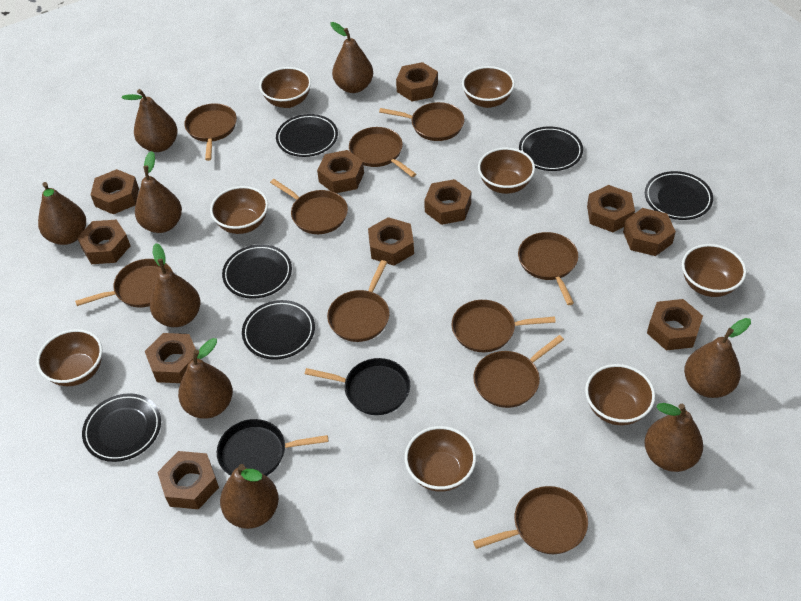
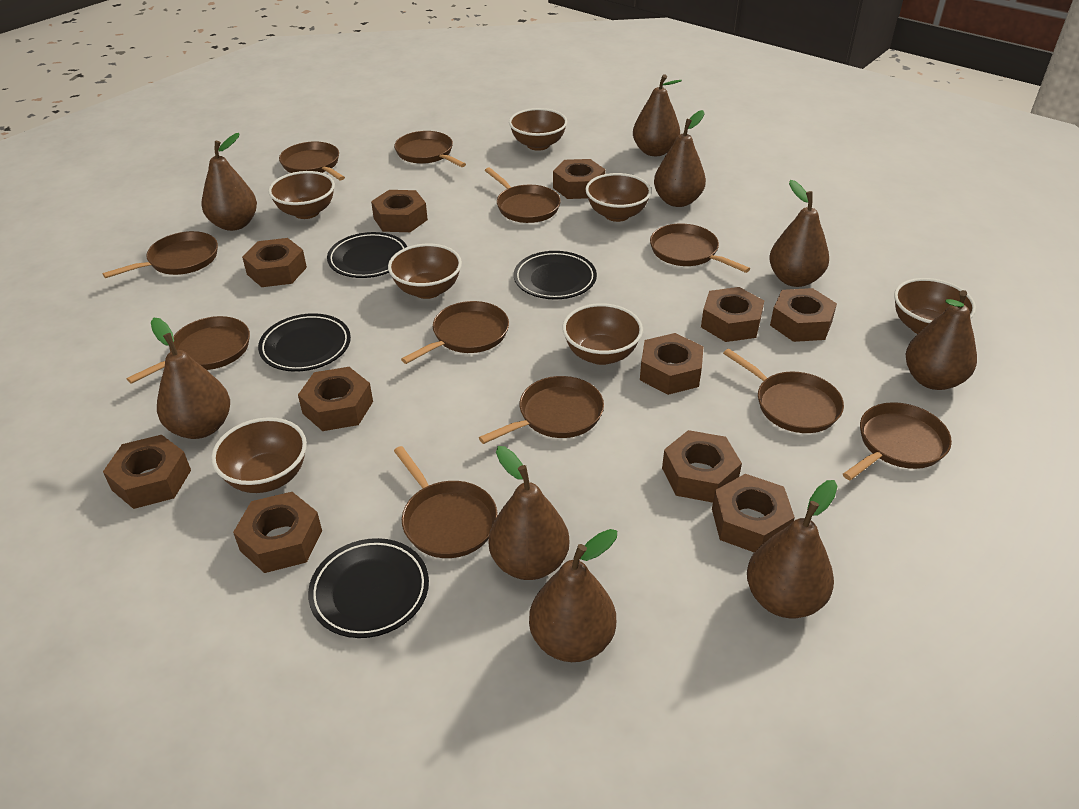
black pan: [217,419,328,476] [305,358,410,415] = 2 -> none = 0
black plate: [82,393,161,462] [222,244,292,299] [242,300,315,360] [276,114,338,157] [519,126,583,171] [645,171,713,220] = 6 -> [258,313,351,372] [308,538,429,638] [327,232,407,278] [514,251,597,299] = 4
brown bowl: [37,329,102,386] [210,186,268,234] [259,67,311,108] [405,426,476,492] [462,66,515,108] [478,147,535,194] [585,364,655,425] [682,244,746,297] = 8 -> [211,417,307,493] [268,171,335,219] [388,244,462,299] [509,108,567,151] [562,303,643,365] [586,173,652,222] [894,278,976,334] = 7
brown pan: [75,259,173,308] [184,103,237,161] [270,179,348,234] [327,260,390,342] [349,127,416,177] [379,102,464,141] [452,300,556,352] [473,335,564,408] [473,486,588,554] [518,232,579,305] = 10 -> [103,231,218,278] [127,316,250,384] [279,141,345,180] [394,131,466,167] [394,446,498,558] [401,301,509,364] [479,376,604,444] [485,167,561,223] [650,224,750,273] [723,349,844,433] [843,402,952,480] = 11

